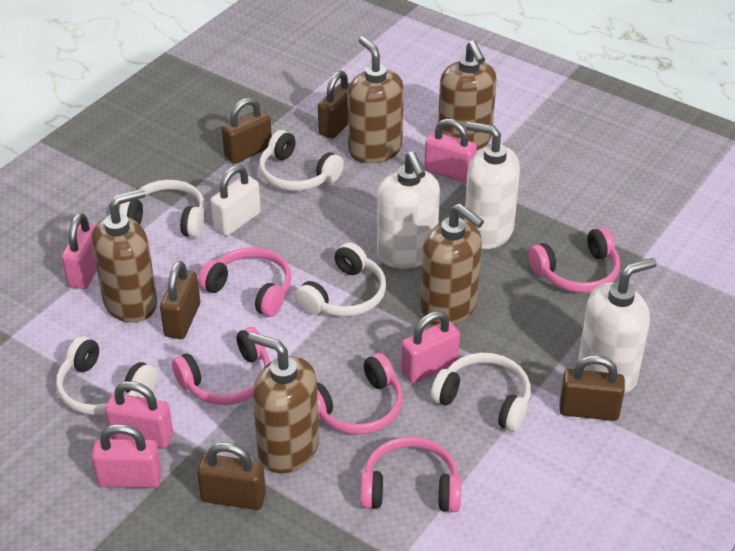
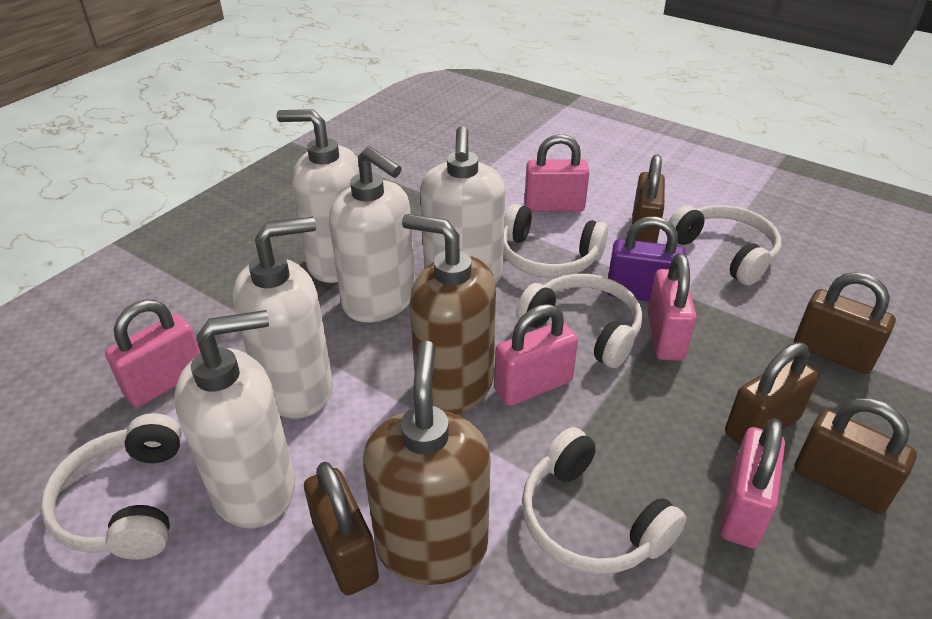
brown soap dispenser: [92,188,157,323] [248,332,319,473] [347,36,404,163] [420,204,484,325] [438,40,497,150] = 5 -> [363,341,491,585] [402,214,496,415] = 2
pink headphones: [172,327,270,405] [198,247,291,317] [317,353,403,435] [360,437,461,512] [529,227,620,293] = 5 -> none = 0
purple padlock: none = 0 -> [607,216,686,302] = 1
white padlock: [211,165,261,236] = 1 -> none = 0
white soap dispenser: [377,151,440,269] [464,121,520,249] [578,258,657,394] = 3 -> [174,310,295,528] [233,217,333,419] [277,109,359,283] [329,146,415,322] [420,126,506,285] = 5

